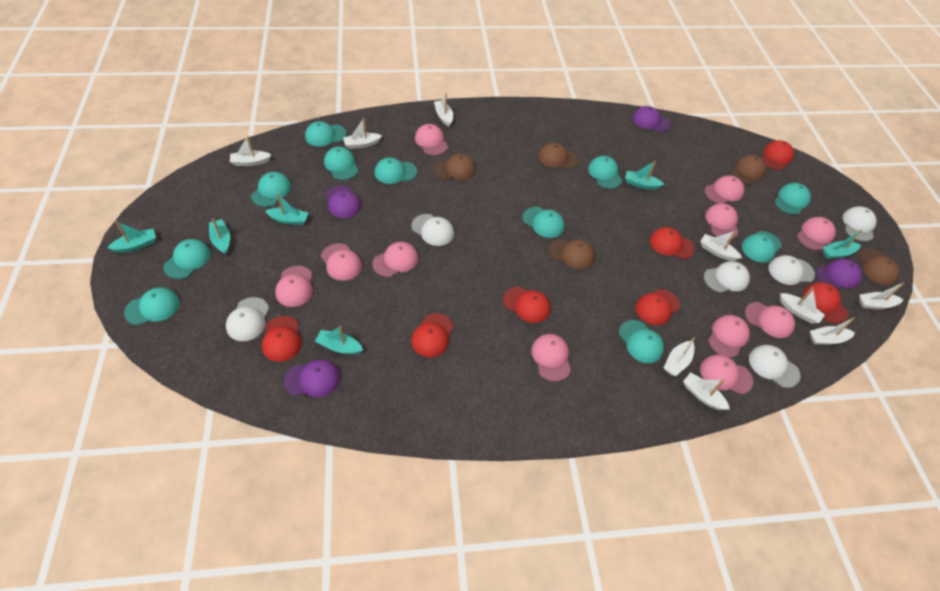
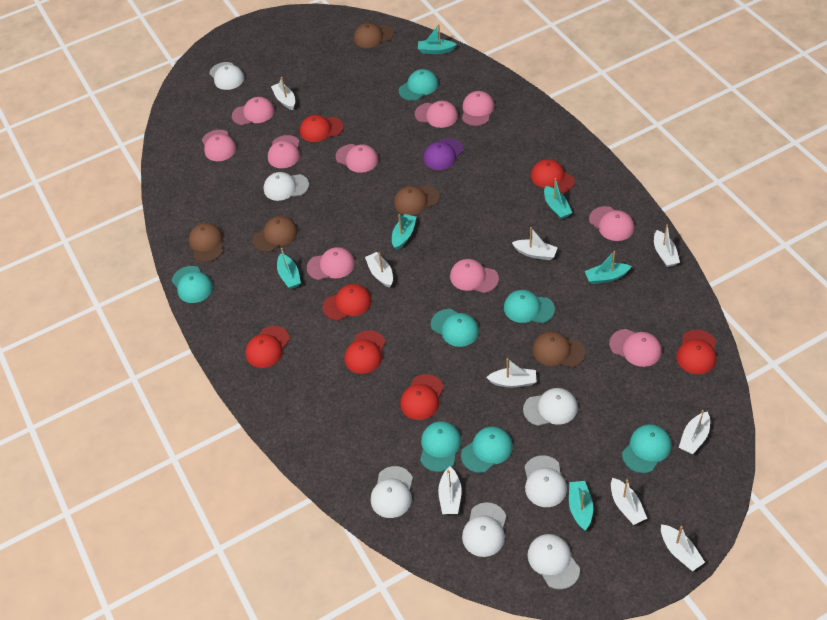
pink cap: [275,266,313,307] [321,243,362,281] [372,242,418,277] [415,124,448,155] [531,334,571,381] [700,354,753,394] [705,175,744,204] [705,203,739,239] [708,315,750,357] [745,302,795,338] [797,217,836,250] = 11 -> [202,130,237,161] [232,97,275,125] [268,135,300,168] [307,247,355,280] [336,144,379,173] [415,101,458,128] [450,259,499,293] [462,91,494,126] [589,206,634,241] [609,329,662,367] = 10
purple cap: [284,359,340,397] [325,185,361,218] [633,106,671,132] [816,259,862,289] = 4 -> [423,138,464,170] = 1
turquoise cap: [124,288,180,325] [163,239,211,279] [251,172,291,207] [305,121,347,146] [324,147,359,180] [374,157,417,184] [523,207,565,238] [588,156,622,189] [619,320,664,363] [742,231,782,262] [775,183,811,215] = 11 -> [172,266,213,303] [399,69,438,101] [420,421,461,472] [431,309,479,347] [461,426,513,473] [504,290,555,323] [622,424,672,473] = 7
white cap: [226,297,269,341] [412,214,454,246] [704,261,750,293] [749,345,800,388] [768,255,815,285] [842,206,877,241] = 6 -> [209,62,244,90] [264,172,309,201] [371,466,413,518] [462,502,506,557] [523,388,578,426] [525,455,567,507] [528,534,580,589] = 7

